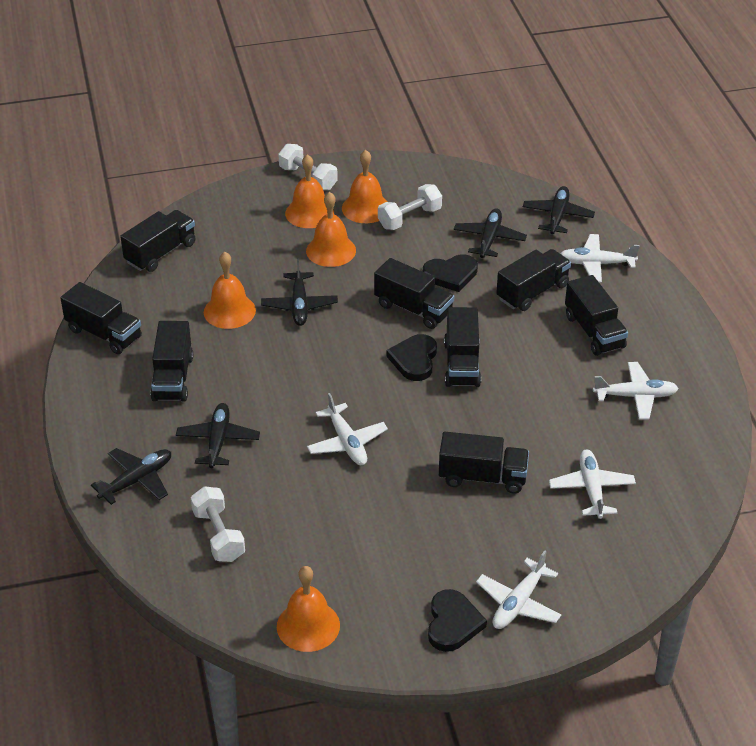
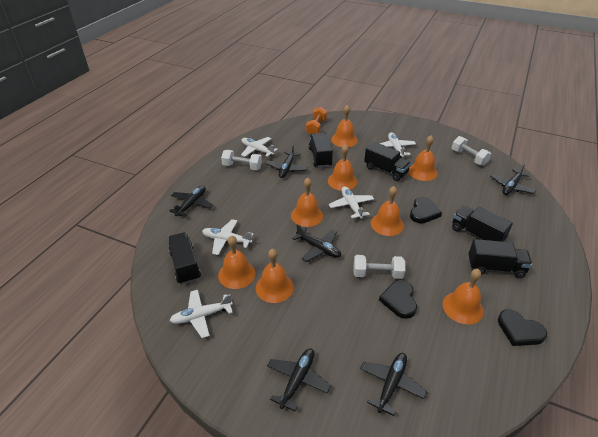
black plane: [91,448,171,505] [176,403,260,468] [261,259,338,326] [454,208,527,258] [523,186,595,234] = 5 -> [169,186,213,217] [266,144,308,178] [267,348,331,411] [292,224,341,262] [360,353,427,416] [490,163,536,195] = 6
black truck: [60,282,142,354] [120,210,195,272] [150,321,193,402] [374,258,454,329] [439,432,529,494] [444,307,481,387] [496,249,571,311] [565,275,628,356] = 8 -> [168,232,201,284] [308,133,333,168] [364,142,411,181] [452,206,513,242] [468,239,532,278] = 5
orange bell: [204,252,256,329] [277,566,340,652] [285,154,334,228] [306,192,356,267] [342,150,387,223] = 5 -> [218,235,256,289] [256,248,294,303] [291,178,323,227] [328,144,357,191] [331,105,358,147] [371,186,404,236] [408,135,438,181] [443,269,484,324] = 8
orange dumbbell: none = 0 -> [306,107,327,134] = 1

